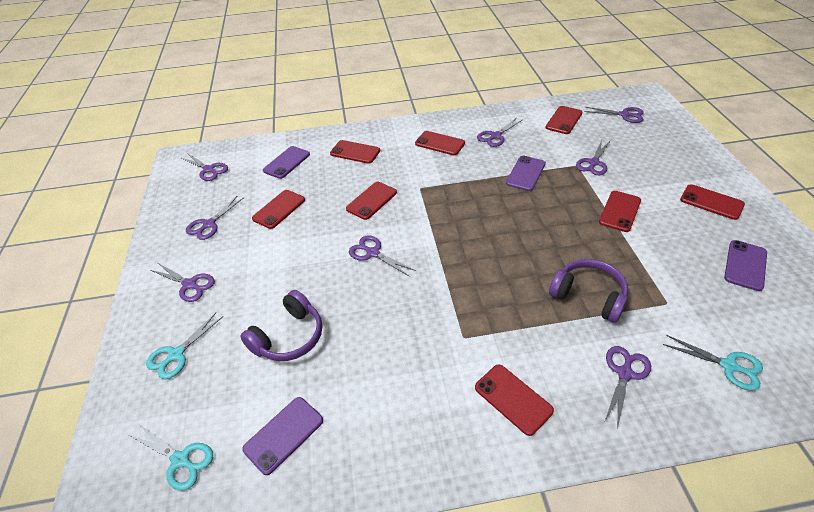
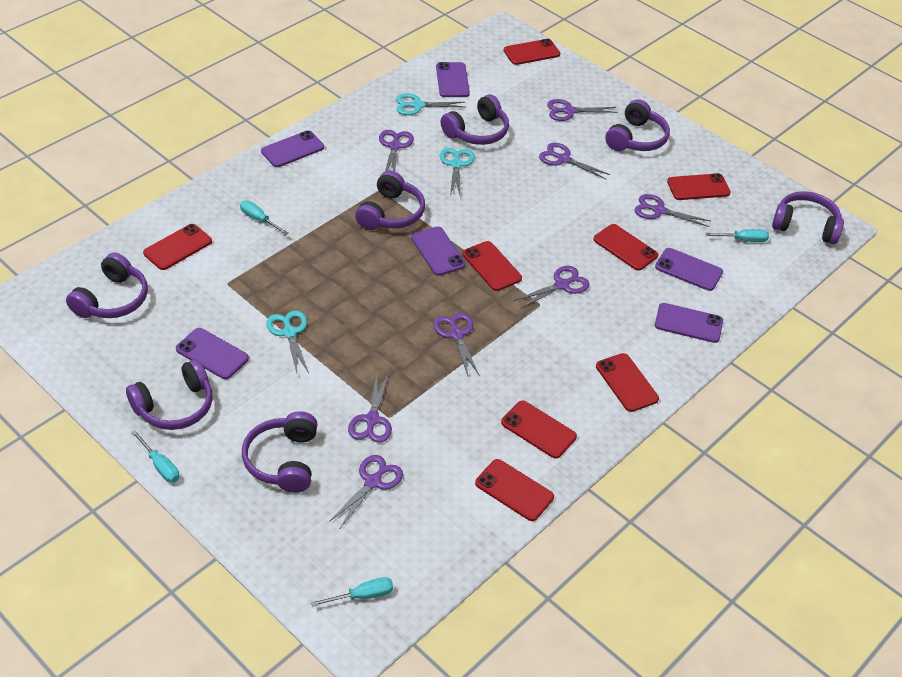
purple headphones: [240,290,322,361] [549,259,628,323] = 2 -> [66,253,148,318] [126,359,213,430] [242,411,317,493] [355,170,425,230] [441,94,509,145] [605,99,670,151] [772,191,844,245] = 7
purple phone: [242,397,323,475] [263,146,310,179] [506,156,546,191] [724,240,767,291] = 4 -> [176,328,249,379] [261,130,324,167] [411,226,466,276] [436,62,470,97] [655,248,723,291] [655,303,723,343] = 6
turquoise screwdriver: none = 0 -> [131,430,179,483] [240,200,289,235] [311,577,393,607] [706,229,769,242] = 4

